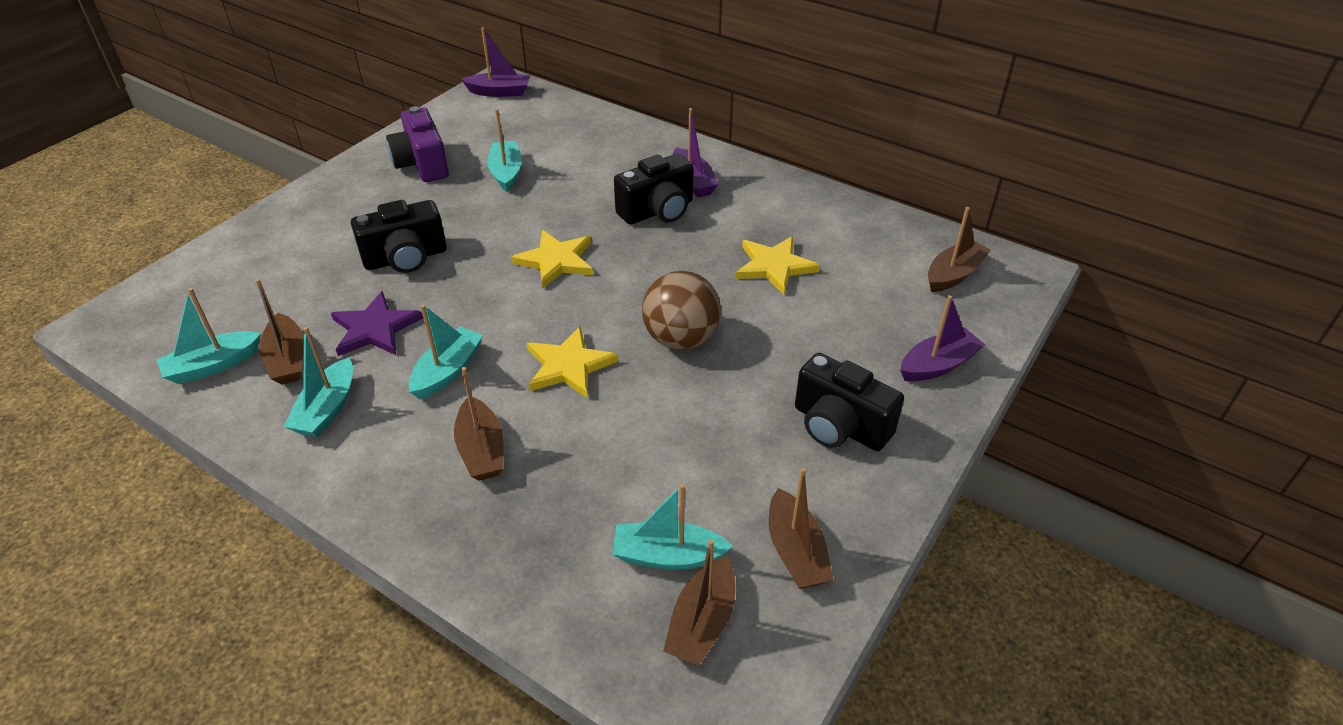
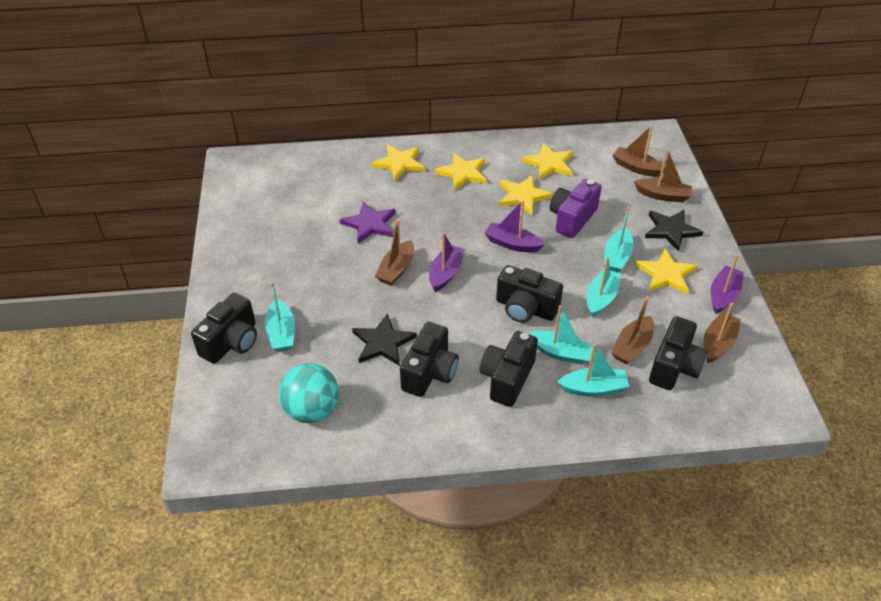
black camera: [351,200,447,273] [614,154,693,225] [795,353,904,451] = 3 -> [191,293,257,364] [400,322,459,397] [480,331,538,407] [496,265,563,323] [649,316,708,390] = 5
black star: none = 0 -> [352,313,417,366] [645,210,703,252] = 2
brown ball: [642,271,721,350] = 1 -> none = 0
turquoise ball: none = 0 -> [279,363,339,423] = 1
yellow star: [511,230,593,288] [527,326,619,398] [735,236,820,295] = 3 -> [372,145,425,181] [435,153,487,190] [499,175,553,215] [522,143,573,180] [635,249,697,294] = 5

